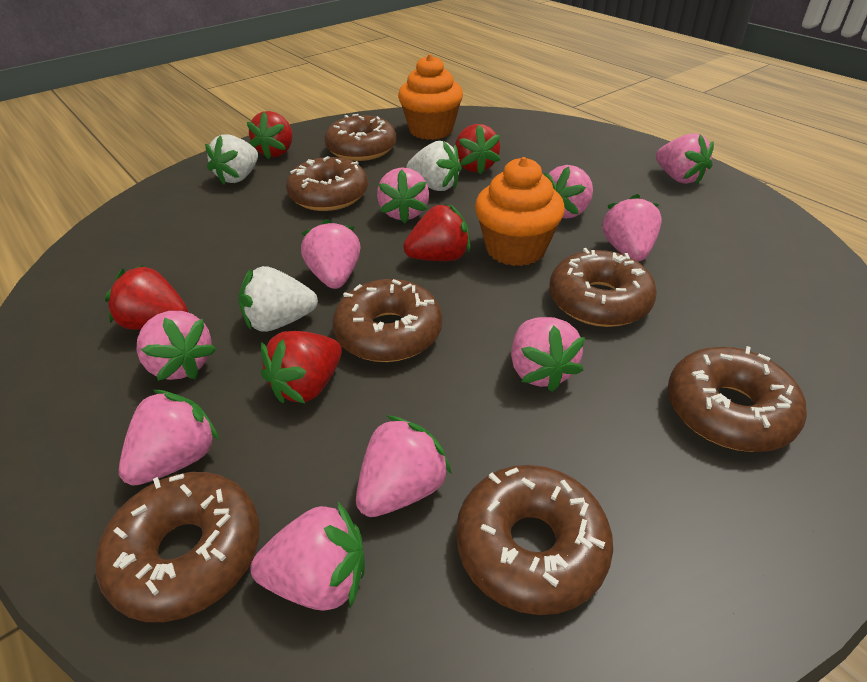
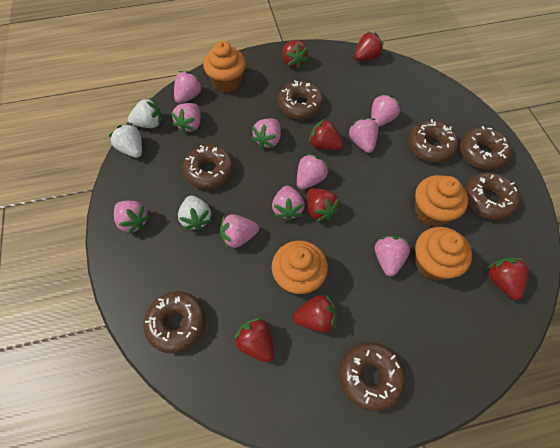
orange cupcake: [398,54,463,140] [475,157,565,266] = 2 -> [203,41,246,93] [272,240,328,295] [415,175,468,227] [415,227,472,281] = 4
red strawberry: [105,265,189,330] [247,111,292,159] [261,331,342,403] [403,204,470,261] [455,124,500,174] = 5 -> [234,318,274,362] [283,40,308,69] [293,294,337,333] [307,188,340,222] [309,118,343,151] [354,31,384,61] [487,258,529,300] = 7

